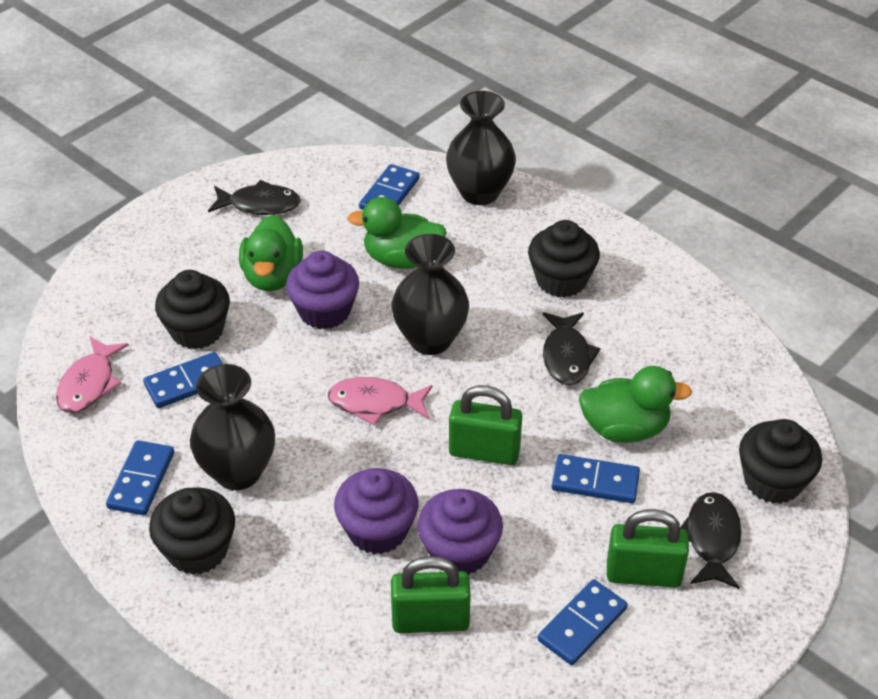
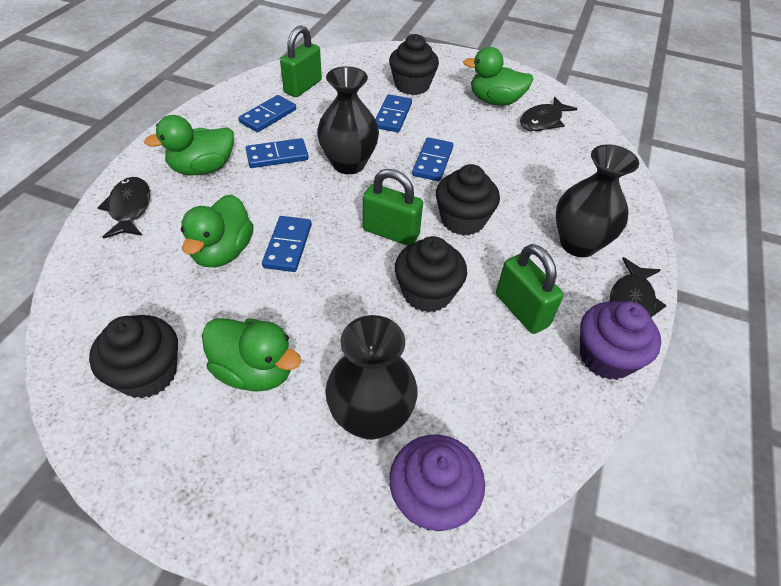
green duck: [239,215,303,291] [347,197,447,269] [579,366,692,443] = 3 -> [144,115,234,175] [181,194,253,267] [202,318,301,392] [463,47,534,106] = 4
pink fish: [56,336,129,413] [328,377,433,426] = 2 -> none = 0
purple cupcake: [286,251,359,329] [334,468,418,554] [417,489,503,575] = 3 -> [389,435,485,531] [580,301,661,380] = 2

